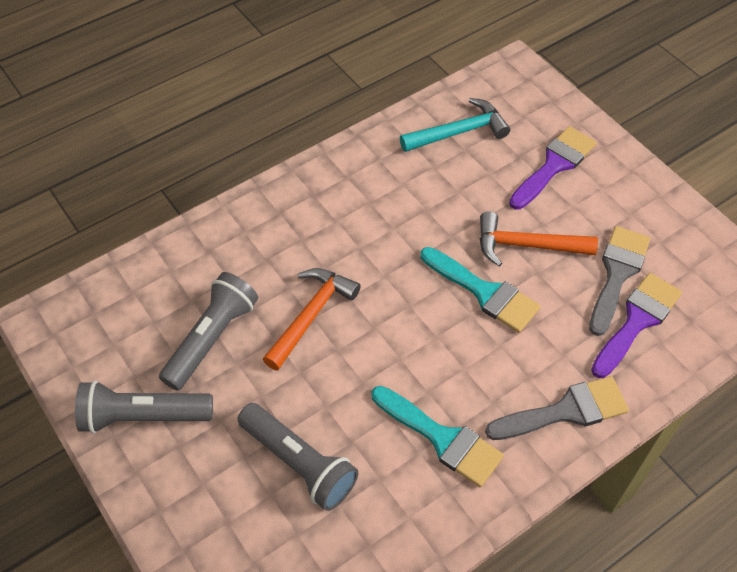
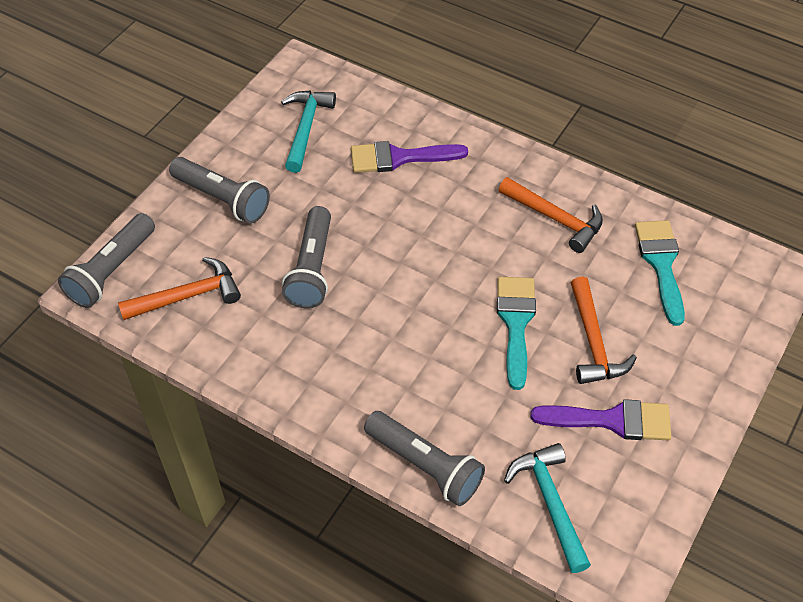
grey brush: [485,376,629,440] [589,226,650,336] = 2 -> none = 0
grey flashlight: [75,380,213,434] [159,272,258,391] [237,403,358,511] = 3 -> [58,213,155,308] [169,157,270,224] [282,206,331,308] [364,411,485,506] = 4
orange hammer: [263,268,361,371] [479,211,598,266] = 2 -> [118,257,241,320] [499,177,603,253] [571,277,637,384] = 3
turquoise hammer: [400,98,510,152] = 1 -> [281,91,336,173] [504,443,591,573] = 2

